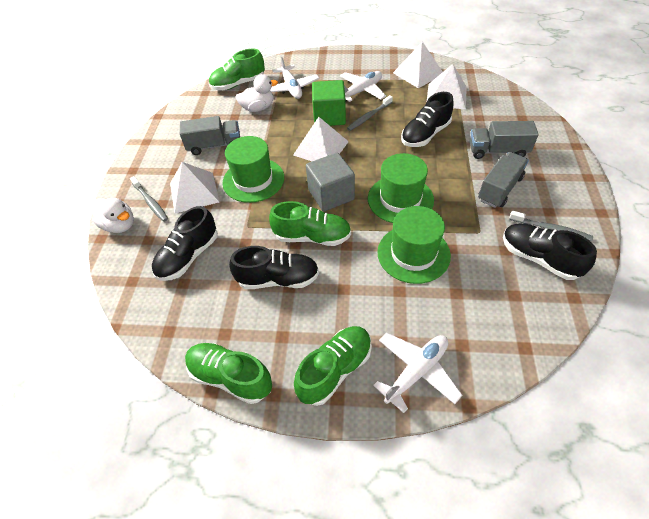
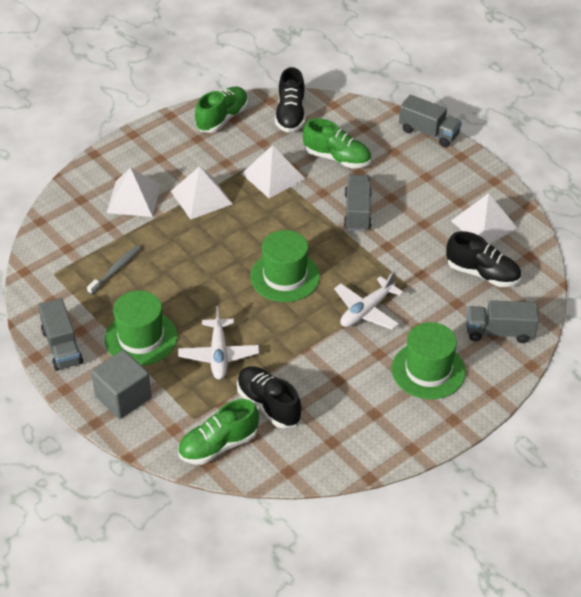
black shoe: [152,206,218,281] [229,246,319,289] [401,92,454,147] [503,223,597,280] = 4 -> [237,366,301,428] [275,67,305,133] [446,231,521,287] = 3
green cube: [312,80,346,126] = 1 -> none = 0
green shoe: [185,343,272,404] [209,49,265,90] [269,201,351,246] [294,326,372,406] = 4 -> [178,399,259,465] [195,87,248,133] [303,118,371,168] = 3
grey toothbrush: [130,176,168,222] [347,95,393,131] [509,211,593,241] = 3 -> [87,245,141,295] = 1
grey truck: [180,116,240,155] [469,121,539,159] [478,152,529,208] = 3 -> [38,298,83,371] [344,175,372,231] [399,95,462,147] [467,300,539,343] = 4
white duck: [92,198,134,233] [235,74,278,112] = 2 -> none = 0
white plane: [270,55,319,99] [340,71,386,102] [373,333,463,413] = 3 -> [178,306,259,380] [334,271,404,330] = 2

